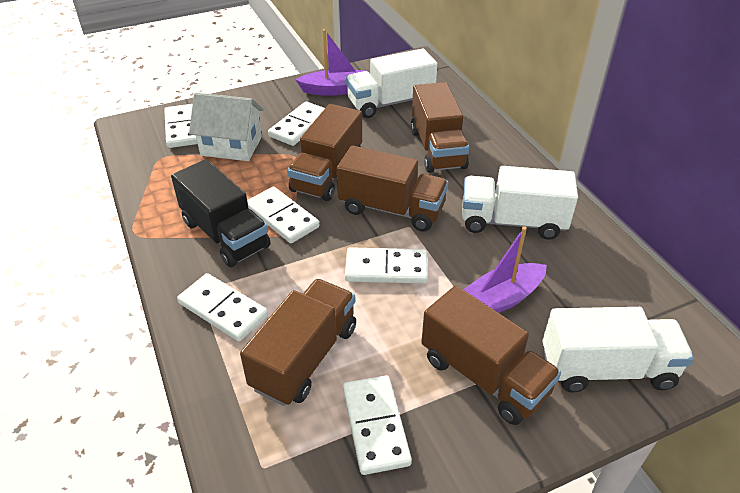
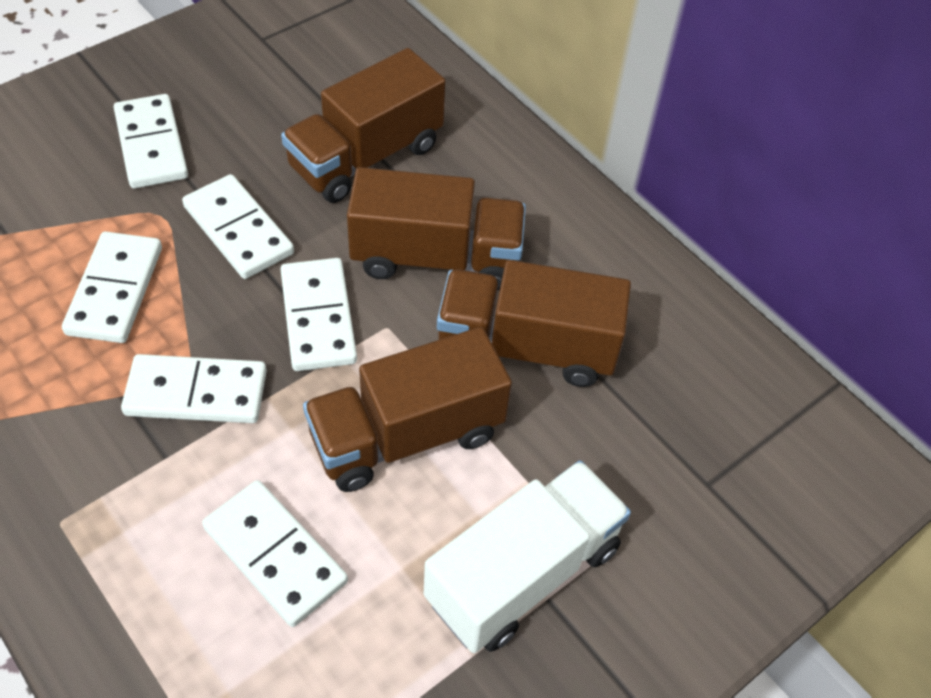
black truck: [171,159,271,267] = 1 -> none = 0
brown truck: [240,279,356,406] [287,104,362,201] [337,145,448,231] [411,82,469,173] [421,286,561,425] = 5 -> [281,48,446,203] [303,327,512,492] [347,167,526,290] [437,260,631,387] = 4
purple boat: [295,29,367,96] [463,226,547,313] = 2 -> none = 0
white house: [189,93,264,161] = 1 -> none = 0
white truck: [346,49,438,118] [462,166,578,240] [542,307,694,393] = 3 -> [424,460,631,653] = 1

